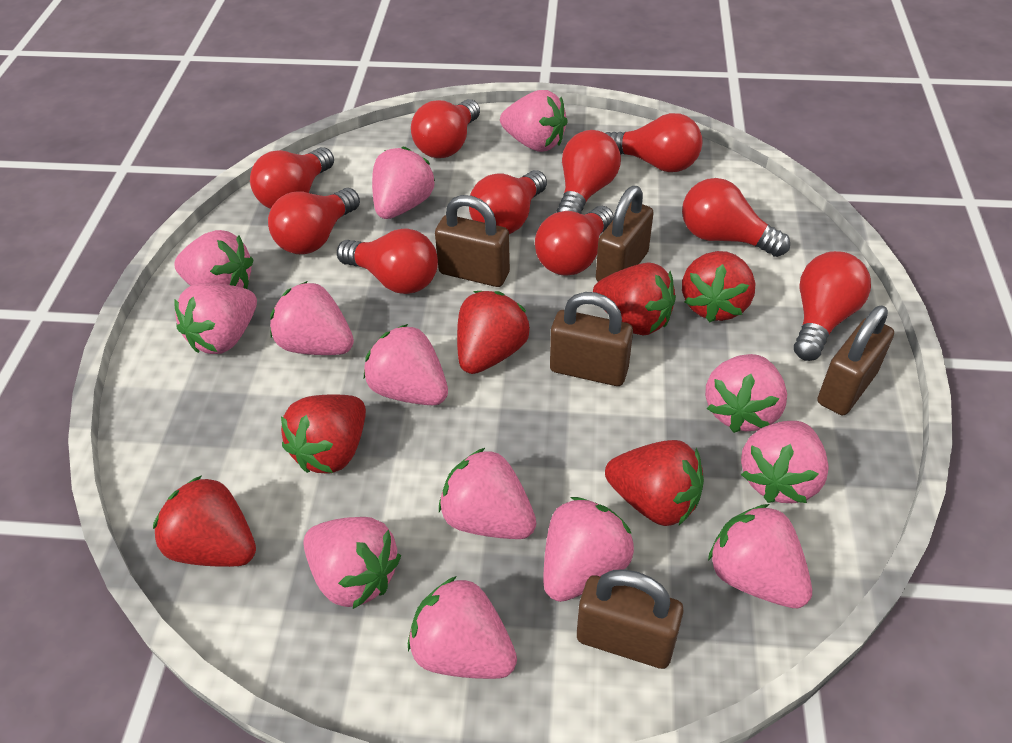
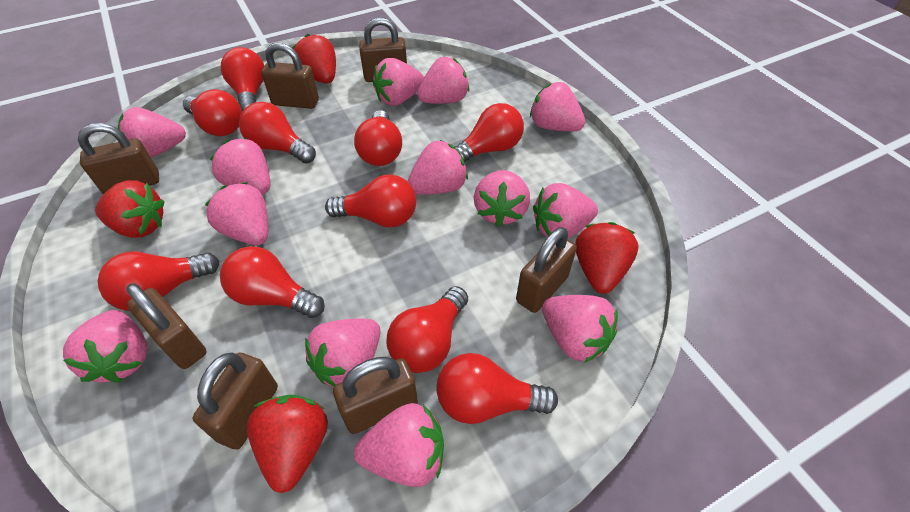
brown padlock: [435,195,510,287] [550,292,633,386] [577,569,684,669] [596,186,654,281] [817,305,894,415] = 5 -> [78,123,159,194] [126,283,207,369] [193,353,278,449] [261,42,319,109] [333,357,418,434] [359,17,407,82] [516,227,577,313] = 7
red strawberry: [153,475,256,567] [281,395,366,474] [457,291,530,374] [593,262,676,336] [605,440,704,526] [682,251,755,322] = 6 -> [95,180,165,238] [247,395,328,493] [292,34,336,83] [575,222,639,294] = 4

